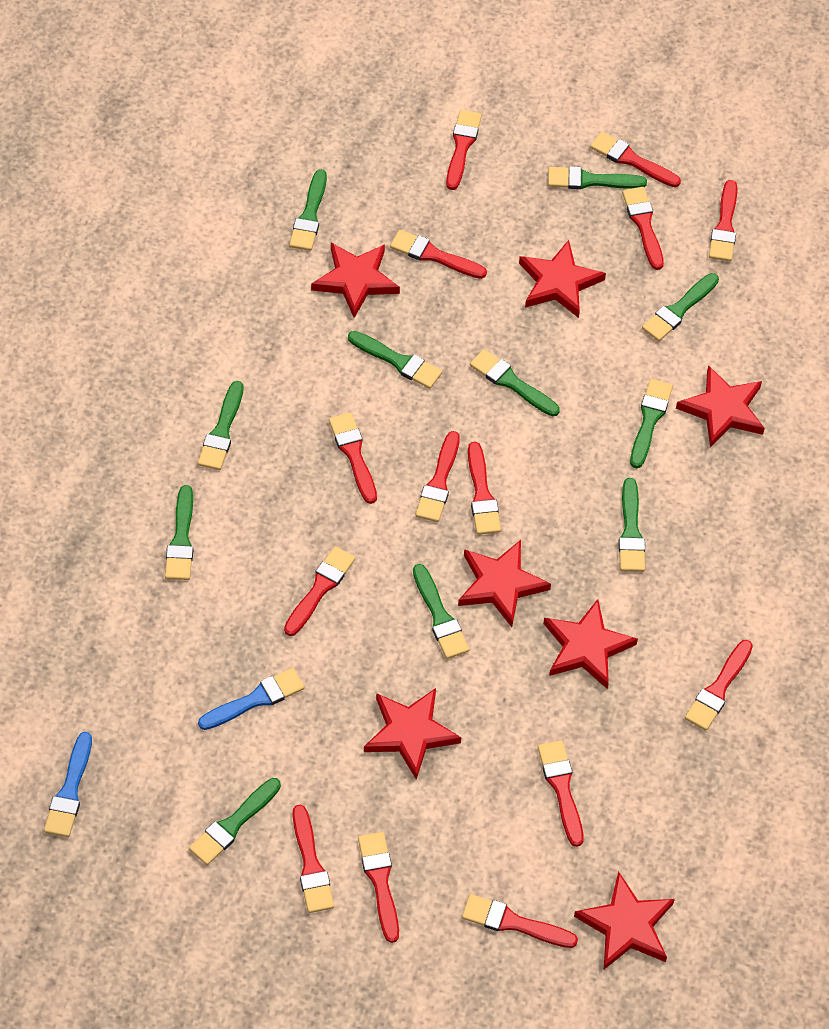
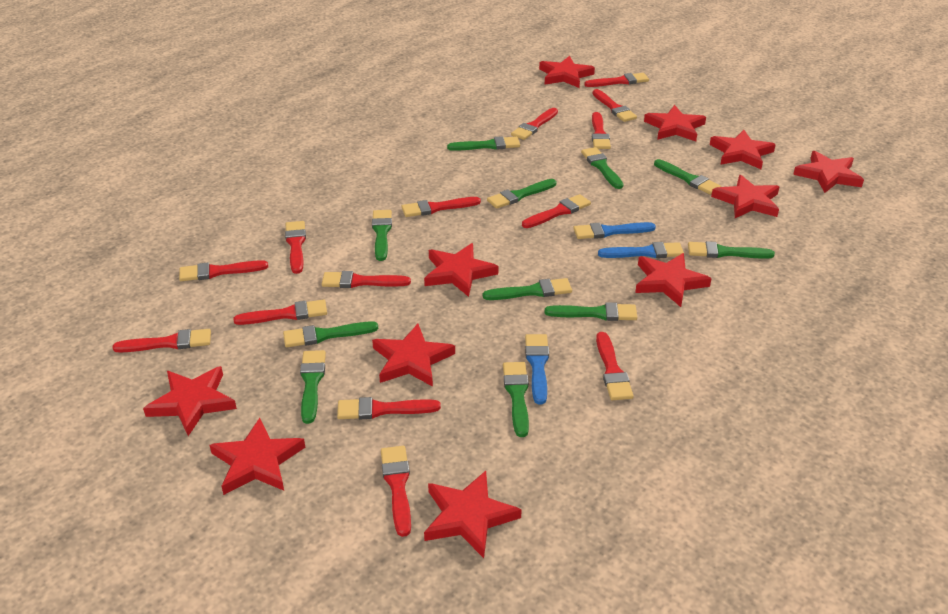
blue brush: [44,732,92,837] [198,668,304,730] = 2 -> [525,334,549,405] [573,222,656,239] [598,242,684,258] = 3
red star: [311,243,400,318] [364,688,461,780] [458,540,551,627] [519,240,606,318] [543,599,638,689] [574,871,675,969] [676,365,765,448] = 7 -> [143,366,237,436] [210,418,305,495] [372,324,455,387] [424,243,498,297] [424,471,522,558] [539,56,595,88] [635,253,712,307] [644,105,706,141] [710,130,776,169] [711,175,780,218] [793,151,864,193] = 11

